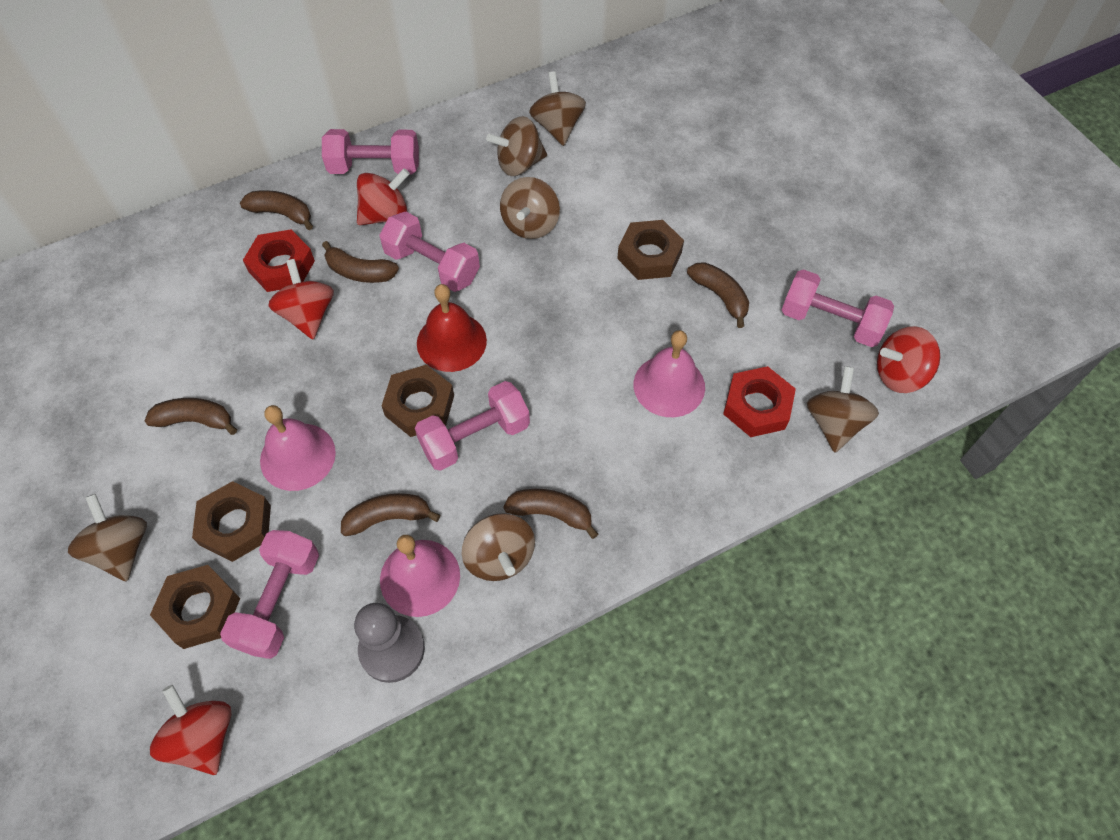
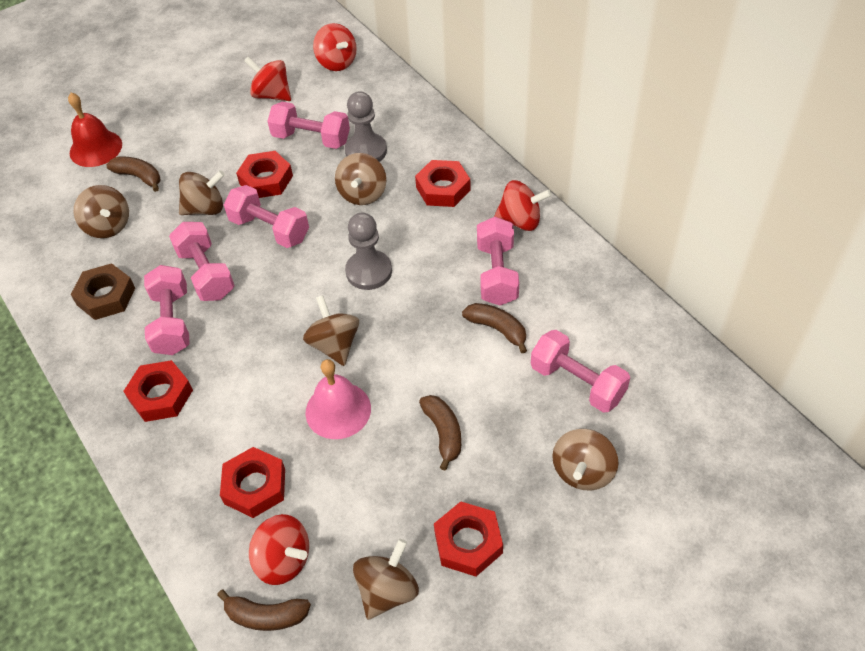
brown banana: [145,398,237,435] [240,190,313,230] [322,241,399,283] [341,493,440,536] [503,489,598,539] [687,262,749,328] = 6 -> [106,157,160,192] [217,590,311,631] [419,395,461,471] [462,303,527,353] = 4
brown nut: [150,565,240,649] [192,481,271,562] [382,365,454,437] [617,220,684,280] = 4 -> [71,263,135,320] = 1
grey pawn: [354,603,425,683] = 1 -> [345,91,387,162] [345,212,392,290] = 2
pink bell: [260,405,336,491] [380,535,460,617] [634,330,705,417] = 3 -> [305,359,371,439] = 1
pink dumbbell: [220,530,319,659] [322,129,419,174] [379,212,480,292] [415,381,530,471] [782,269,894,347] = 5 -> [144,265,190,355] [169,222,235,301] [224,185,309,248] [267,102,350,149] [477,217,519,306] [531,330,630,413] = 6
red nut: [243,229,315,292] [723,366,796,437] = 2 -> [123,360,193,422] [220,447,285,518] [236,151,293,198] [415,160,471,207] [434,501,503,576] = 5

